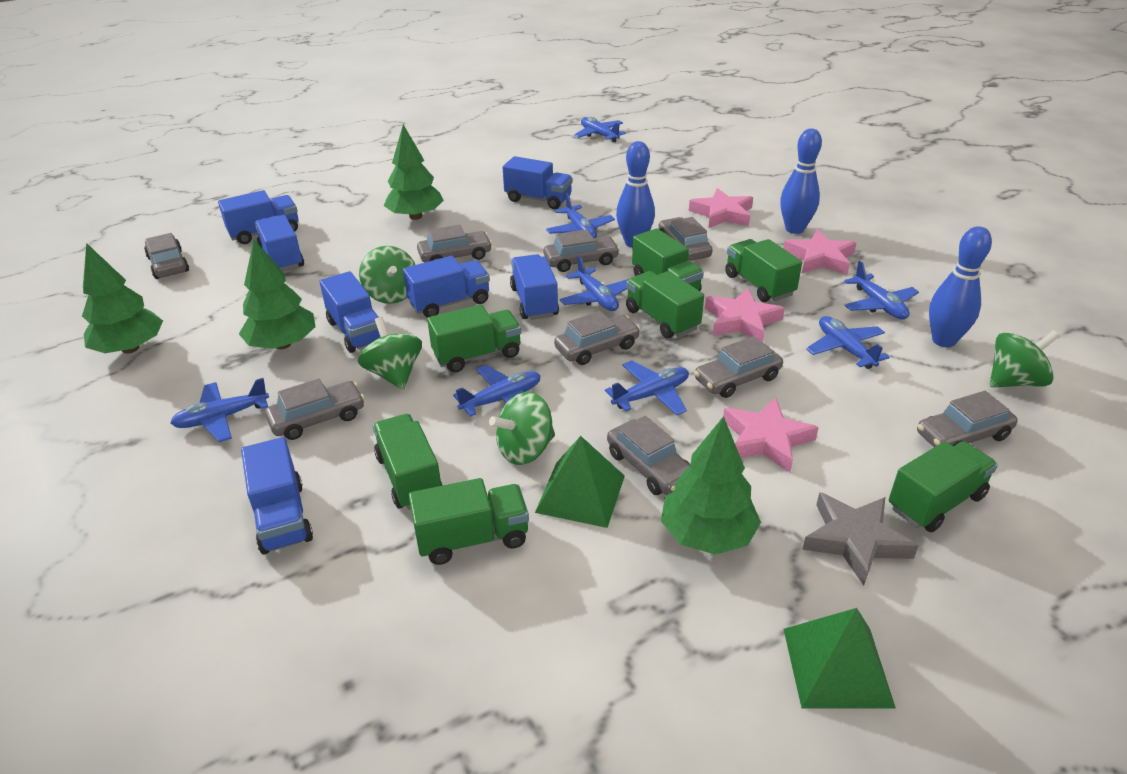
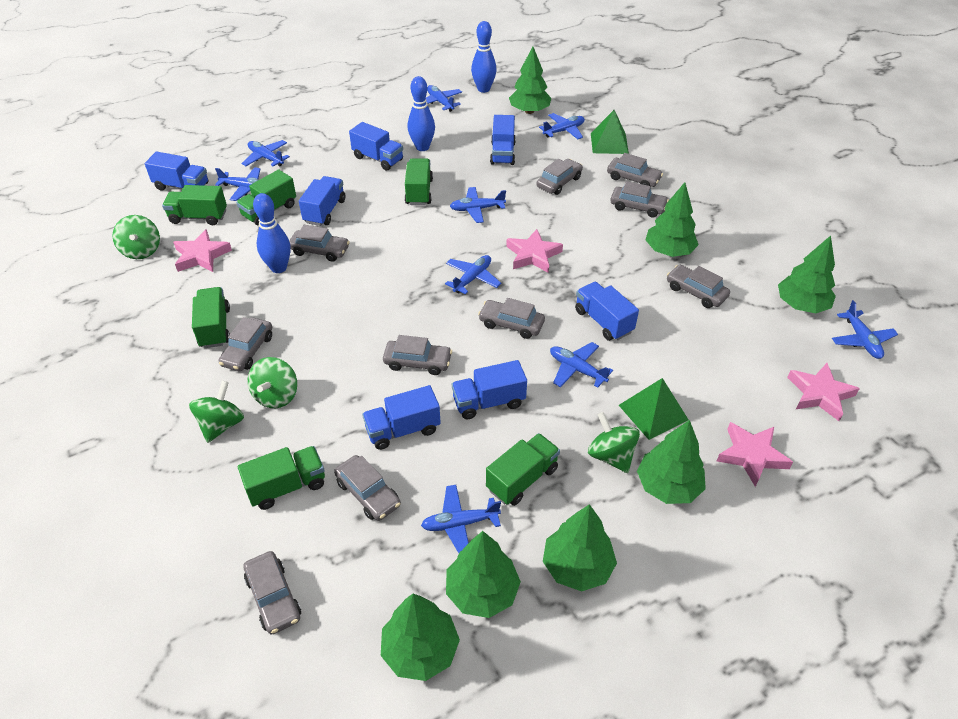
blue plane: [170,378,269,442] [453,365,541,417] [546,193,615,238] [560,256,629,311] [574,117,626,143] [605,361,689,415] [806,316,890,369] [844,261,919,320] = 8 -> [215,167,260,201] [241,140,290,167] [421,485,501,553] [426,85,462,112] [445,255,501,294] [450,187,506,223] [539,113,585,139] [550,342,613,388] [832,300,898,359] = 9
green tree: [82,243,163,354] [239,239,316,349] [384,125,444,220] [661,416,761,555] = 4 -> [381,594,460,681] [446,531,521,618] [509,46,551,114] [543,504,617,592] [637,420,706,504] [646,182,699,257] [778,236,836,313] = 7
green truck: [373,414,443,510] [409,478,529,565] [427,305,521,372] [626,271,704,338] [632,228,704,291] [725,239,802,302] [889,441,998,532] = 7 -> [162,185,227,225] [192,287,230,348] [236,170,296,226] [238,446,325,510] [405,158,433,205] [486,433,560,506] = 6
grey car: [144,233,189,279] [265,379,365,440] [417,225,492,263] [544,229,620,272] [554,311,640,365] [607,416,690,495] [658,217,713,261] [694,336,783,398] [917,391,1018,447] = 9 -> [219,317,272,371] [244,551,301,634] [289,225,350,262] [334,455,401,521] [383,335,452,375] [478,298,545,339] [536,159,583,195] [607,153,663,187] [610,181,669,218] [667,265,730,308] = 10
grey star: [802,492,918,586] = 1 -> none = 0

